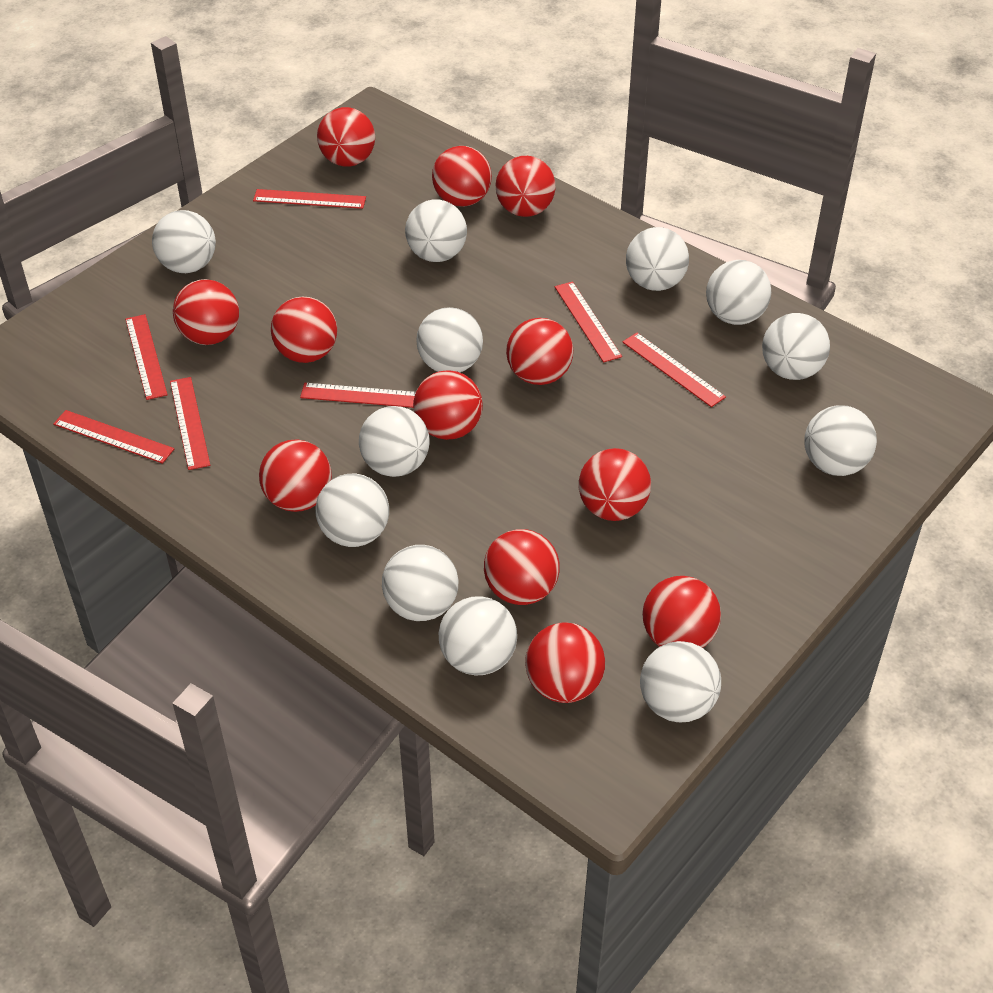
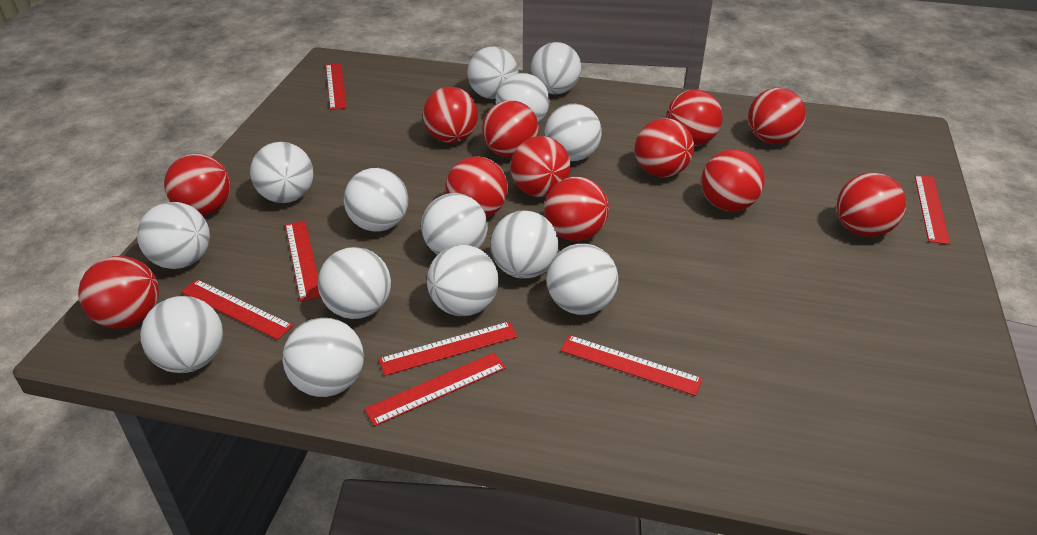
white ball: [152,210,216,273] [316,474,389,547] [359,406,430,477] [382,545,459,621] [405,199,467,262] [416,307,483,372] [439,596,517,676] [626,227,689,291] [640,641,721,722] [706,260,771,325] [762,313,830,380] [804,405,877,476] = 12 -> [137,202,210,269] [140,296,223,373] [250,142,313,203] [282,318,364,397] [318,247,391,319] [344,168,408,232] [421,193,488,255] [427,245,499,316] [467,46,518,99] [491,211,559,279] [496,73,550,123] [531,42,581,94] [544,104,602,161] [547,244,618,315] = 14

